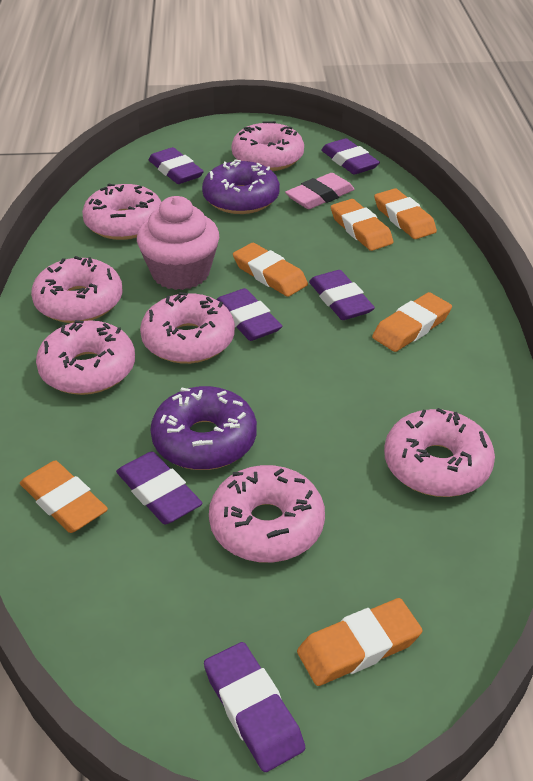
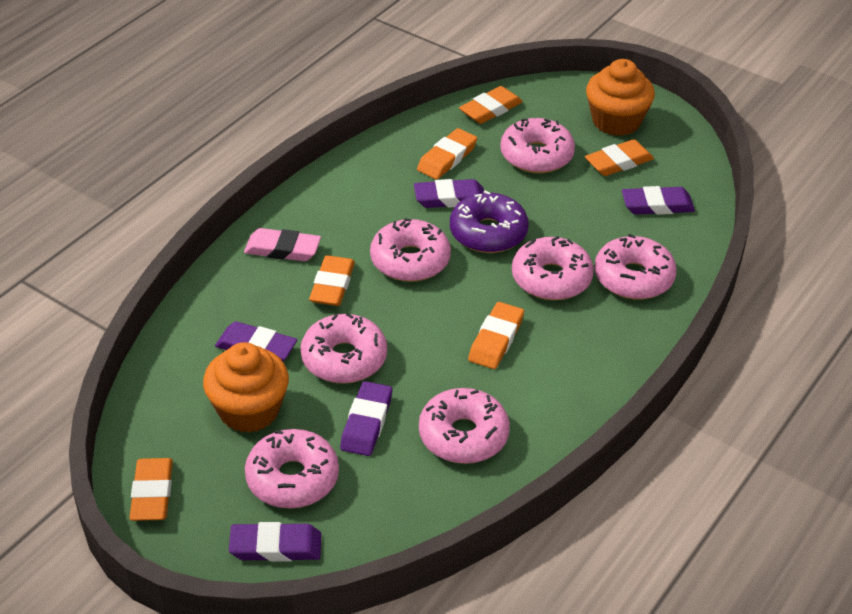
orange cupcake: none = 0 -> [203,342,289,433] [586,59,655,136] = 2
pink cupcake: [137,196,219,290] = 1 -> none = 0
purple donut: [150,386,257,470] [202,159,280,214] = 2 -> [450,190,529,253] = 1
purple eraser: [116,452,202,525] [148,147,204,184] [204,642,305,772] [216,288,282,341] [309,270,375,320] [321,138,380,175] = 6 -> [215,322,297,361] [229,522,321,562] [340,381,392,456] [414,179,484,208] [622,186,695,215] = 5

